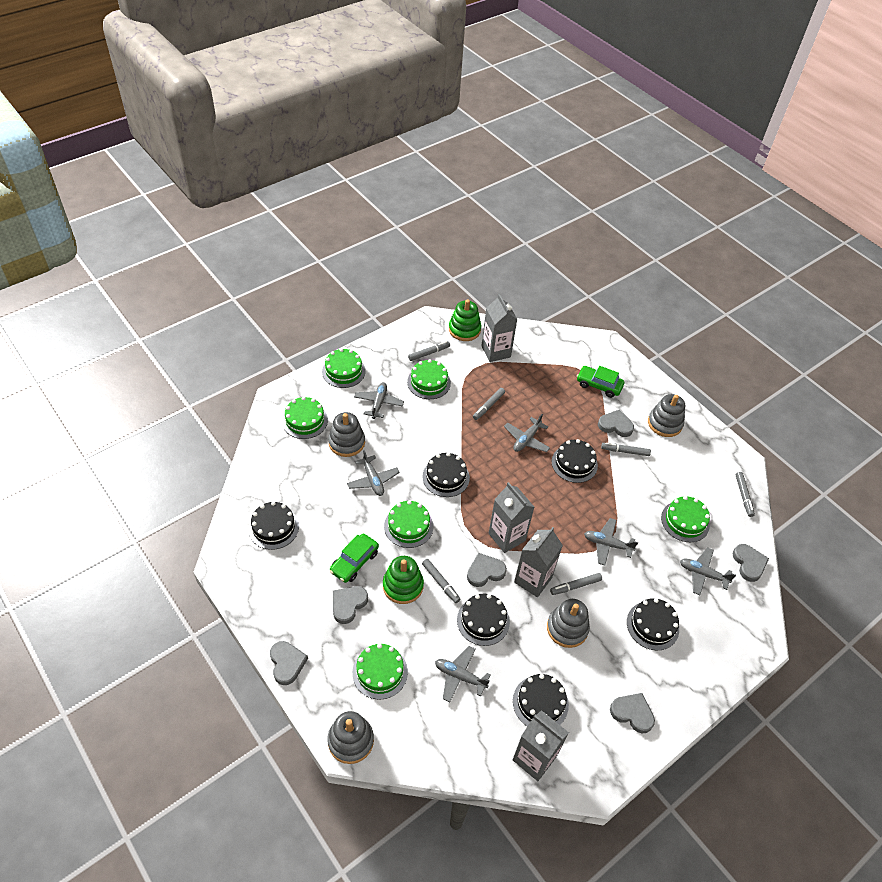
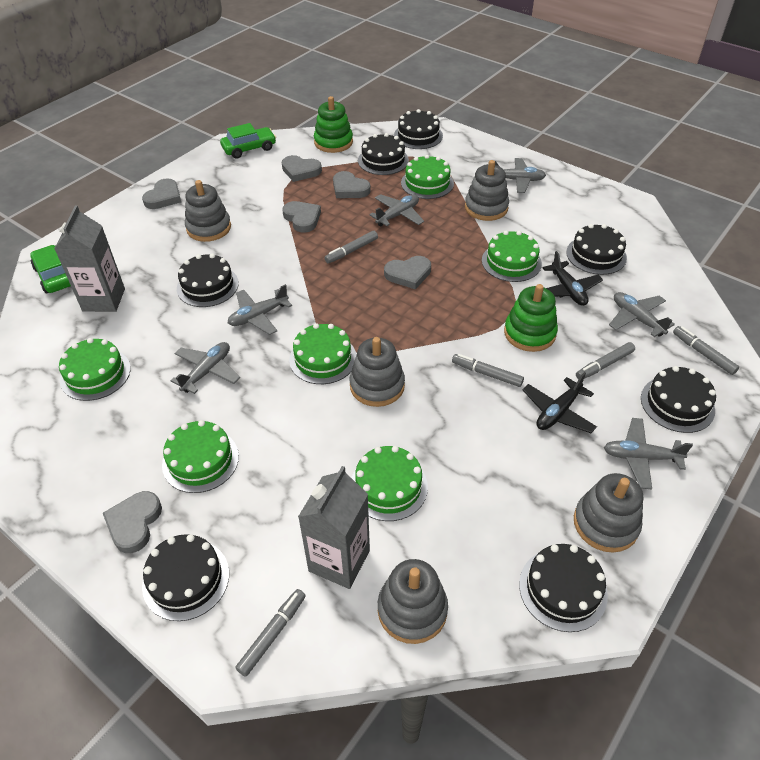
black cake: [249,501,299,550] [423,452,470,497] [457,594,510,646] [513,674,569,726] [552,439,598,483] [627,598,679,650] = 6 -> [142,534,229,621] [177,253,239,307] [358,133,409,175] [394,109,443,149] [519,544,608,632] [566,224,627,275] [641,366,716,433] = 7
black plane: none = 0 -> [523,372,597,433] [543,251,603,306] = 2
grey carton: [481,294,518,362] [489,482,534,553] [513,710,569,781] [514,527,563,597] = 4 -> [54,206,125,312] [298,466,370,589] = 2
grey marker: [408,341,450,361] [422,559,460,603] [473,388,505,420] [550,573,602,595] [601,443,651,456] [736,472,755,517] = 6 -> [235,589,306,677] [324,231,378,263] [452,354,524,387] [576,342,635,380] [673,326,739,375] = 5
grey stacking toy: [327,711,374,764] [328,412,365,457] [547,599,590,648] [648,394,685,437] = 4 -> [185,180,231,242] [350,337,405,407] [378,559,448,644] [465,160,509,221] [574,473,643,553] = 5

